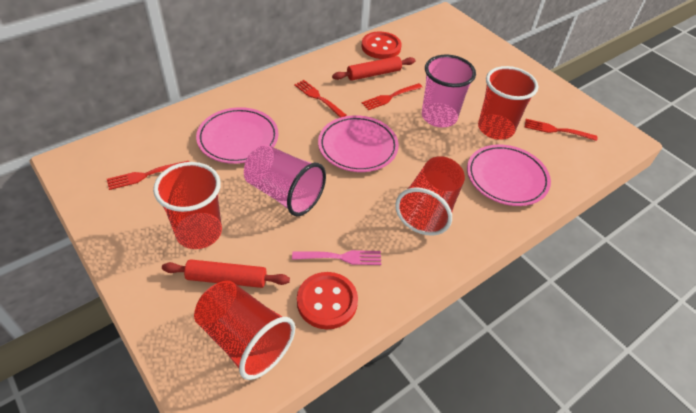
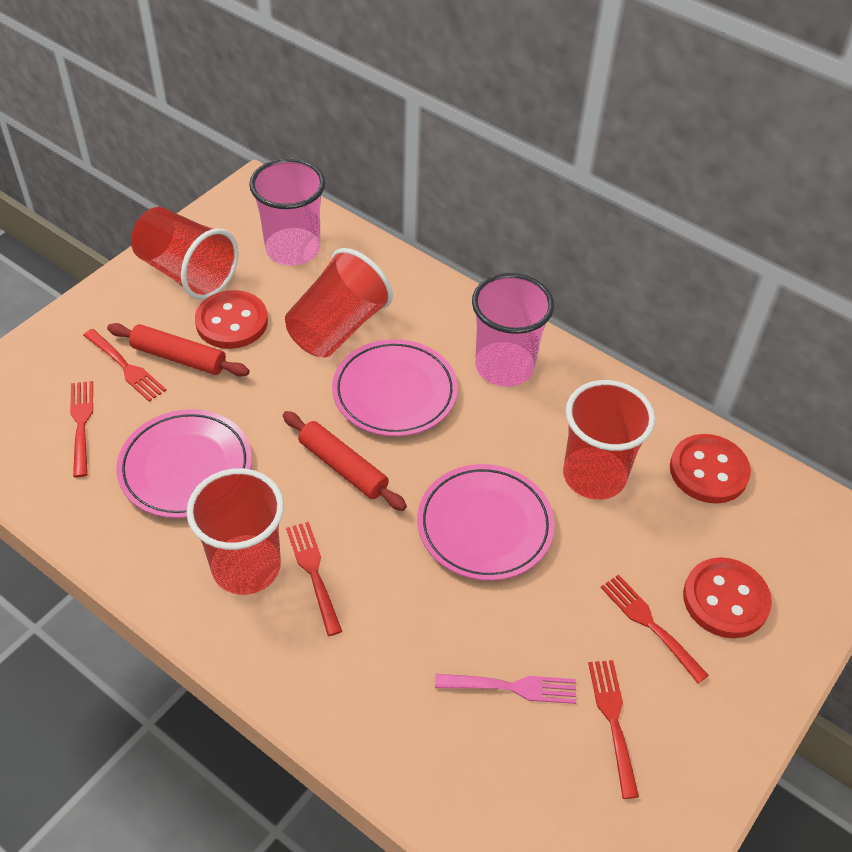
red button: [297,272,358,329] [362,31,402,59] = 2 -> [195,290,268,349] [670,434,751,503] [683,557,772,638] = 3
red fork: [107,161,189,190] [294,80,346,118] [362,83,423,110] [525,119,597,141] = 4 -> [70,381,93,477] [83,329,166,402] [286,522,342,636] [588,660,639,799] [601,574,709,684] = 5

